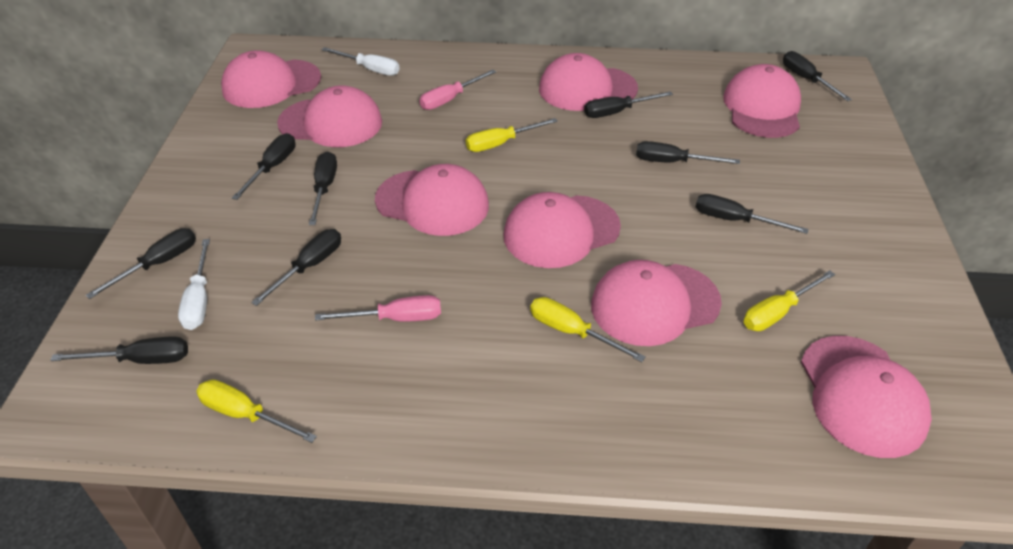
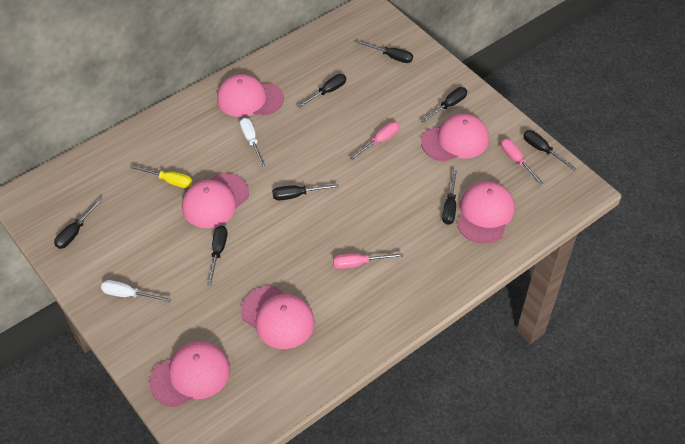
black screwdriver: [50,336,188,364] [86,228,196,299] [232,133,296,200] [251,229,341,306] [309,152,337,225] [584,91,673,118] [636,141,740,164] [696,194,809,234] [783,51,852,101] = 9 -> [54,198,103,249] [207,226,227,286] [272,184,339,200] [297,74,346,108] [357,41,413,63] [421,87,467,123] [442,170,457,225] [523,130,577,171] = 8
pink cap: [221,50,321,108] [277,85,382,147] [375,164,489,236] [503,192,621,268] [539,53,638,111] [591,260,722,346] [723,64,801,138] [801,336,932,458] = 8 -> [149,341,230,408] [182,173,249,228] [217,74,284,117] [241,286,315,349] [421,113,489,162] [457,181,515,244] = 6
pink screwdriver: [315,295,441,322] [419,70,496,110] = 2 -> [333,253,403,269] [350,122,399,160] [501,139,544,185] = 3
yellow screwdriver: [196,380,317,443] [466,118,558,152] [530,297,646,362] [744,270,835,331] = 4 -> [130,165,192,188] = 1

